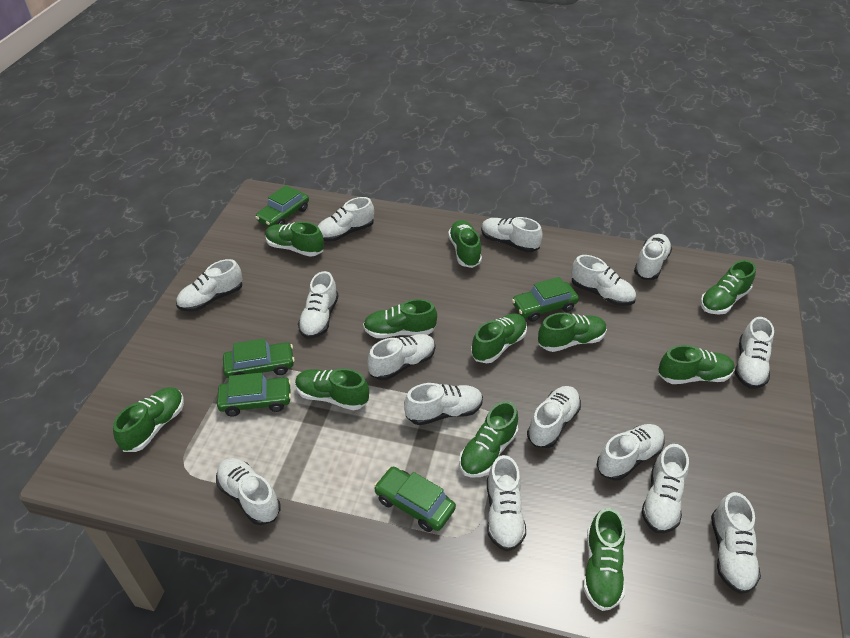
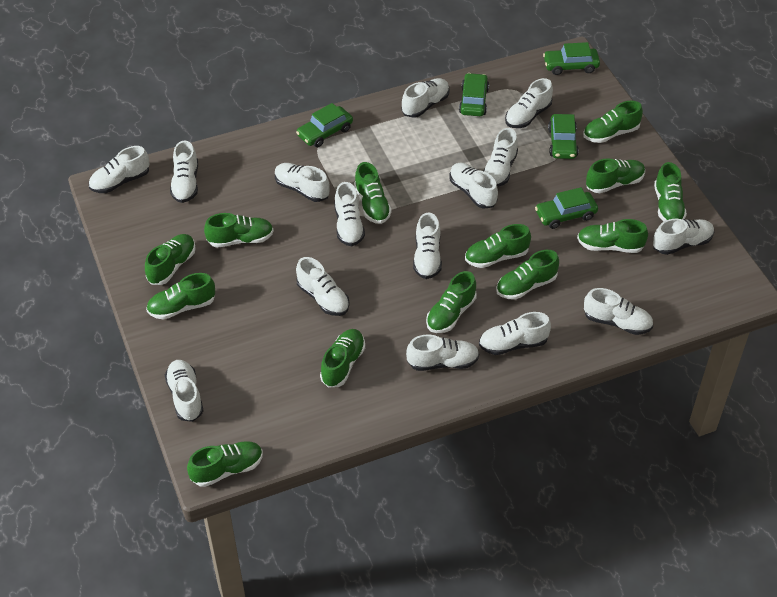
green shoe: [113,387,184,452] [265,222,324,257] [295,368,369,410] [363,299,437,338] [448,220,482,268] [459,401,518,478] [471,314,527,363] [538,313,607,352] [583,507,625,611] [658,345,735,384] [700,260,756,315] = 11 -> [145,234,196,285] [146,273,215,319] [187,441,263,487] [204,213,274,248] [320,329,365,388] [354,162,392,224] [426,271,477,333] [465,224,531,268] [496,250,559,300] [577,219,648,253] [583,101,643,143] [586,158,645,193] [654,162,687,221] = 13

